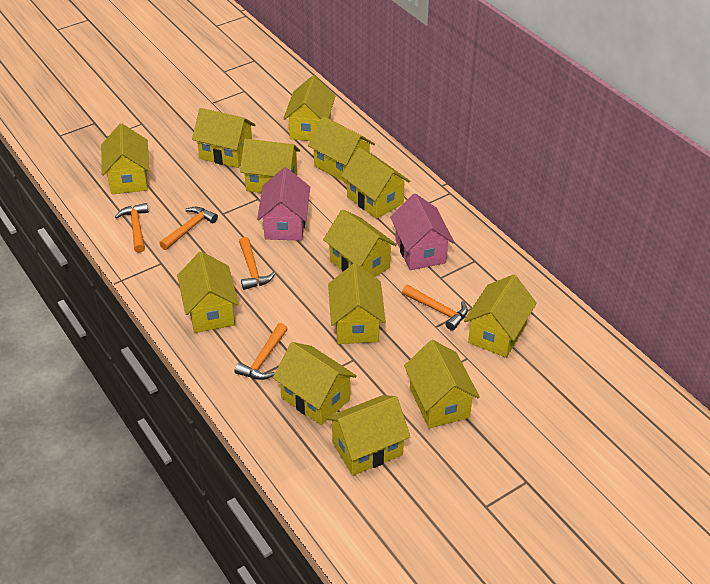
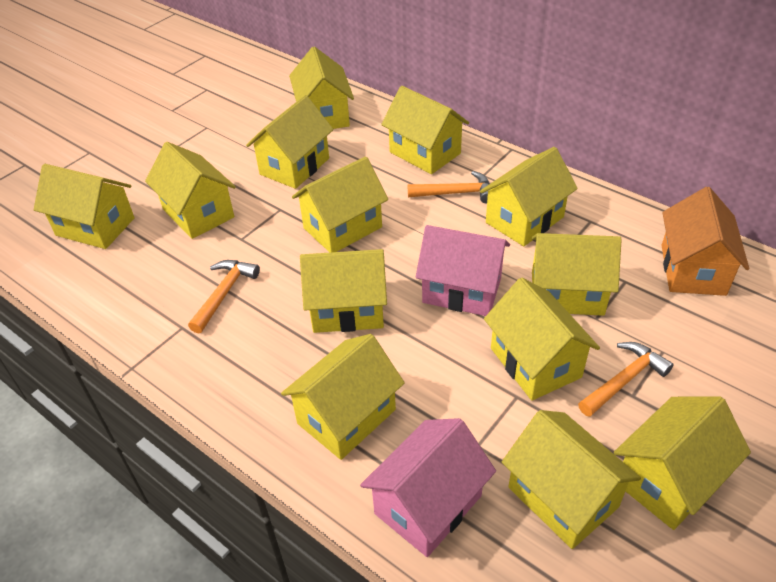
orange hammer: [115,203,149,253] [159,207,218,250] [234,323,288,380] [239,237,276,290] [402,285,468,331] = 5 -> [188,260,260,334] [408,171,490,203] [578,342,674,417] = 3
orange house: none = 0 -> [661,187,749,296] = 1

